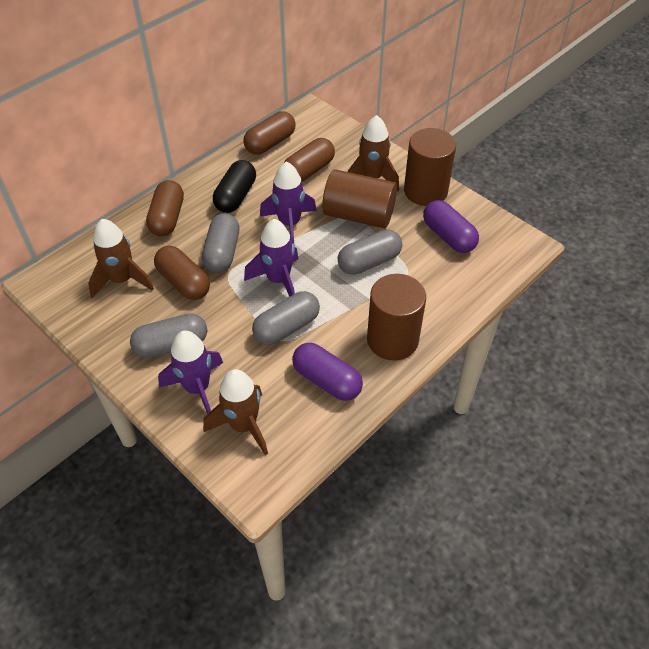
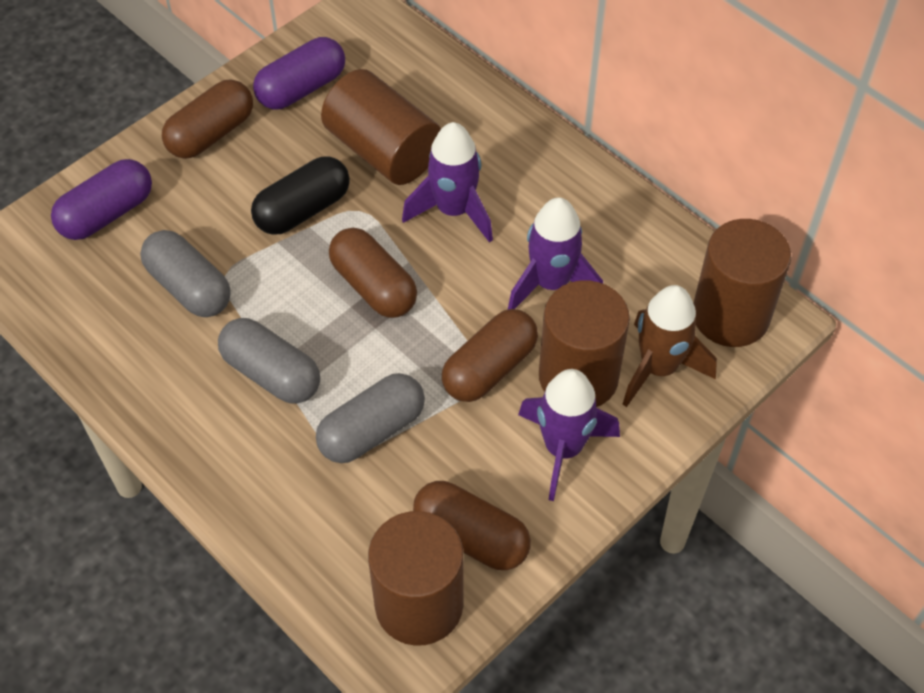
brown cylinder: [322,169,397,228] [367,274,426,361] [404,128,456,206] = 3 -> [321,69,441,185] [368,511,464,646] [539,280,630,407] [693,219,791,347] = 4
brown rocket: [88,219,154,298] [203,369,268,455] [347,115,399,192] = 3 -> [623,285,717,407] = 1
grey capsule: [130,313,207,358] [202,214,239,273] [252,291,320,345] [338,229,402,275] = 4 -> [140,230,231,317] [218,318,320,404] [316,373,425,463] = 3

